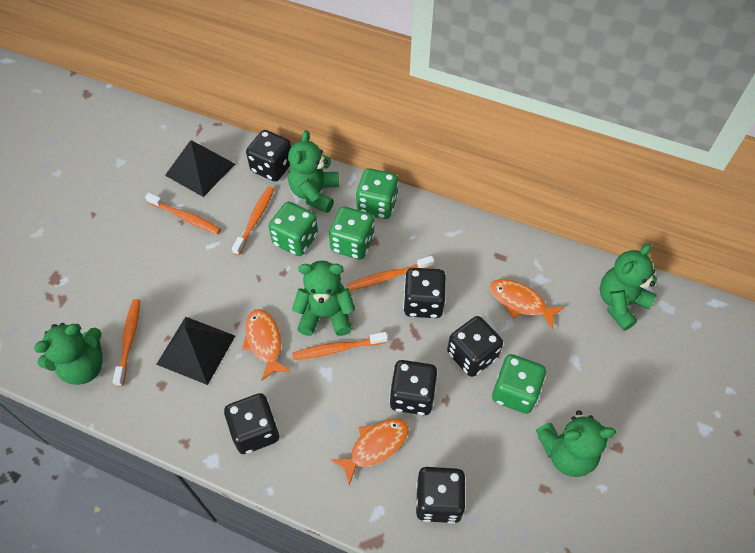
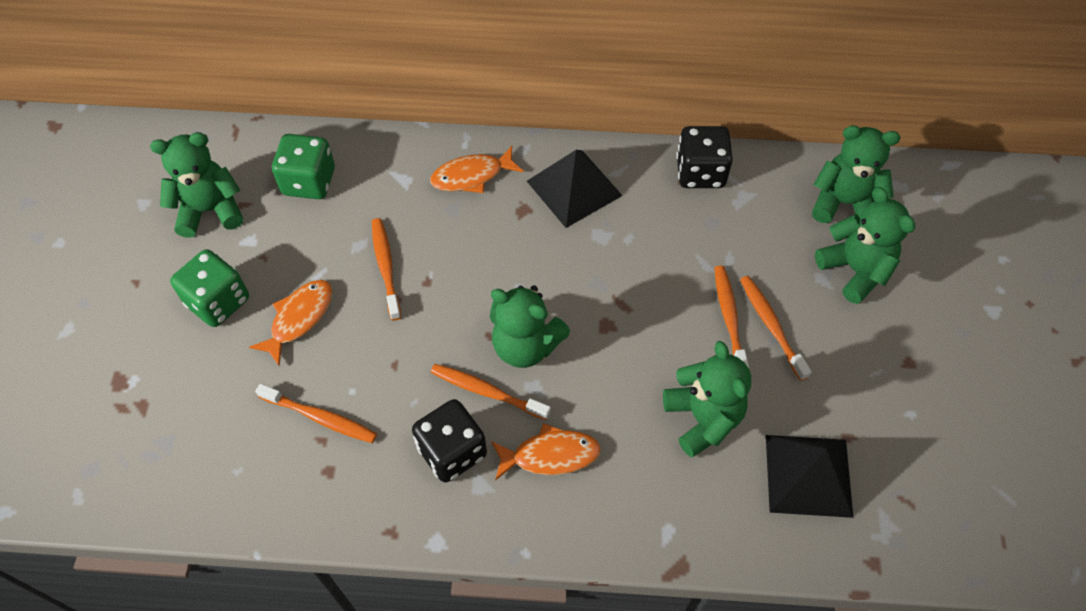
black dice: [224,393,279,454] [246,130,291,182] [389,360,437,415] [403,268,446,318] [416,467,466,524] [447,316,503,377] = 6 -> [412,399,487,483] [676,126,733,188] = 2
green dice: [269,202,318,256] [329,207,374,260] [356,168,399,219] [492,354,546,414] = 4 -> [170,249,249,327] [272,134,335,199] = 2

